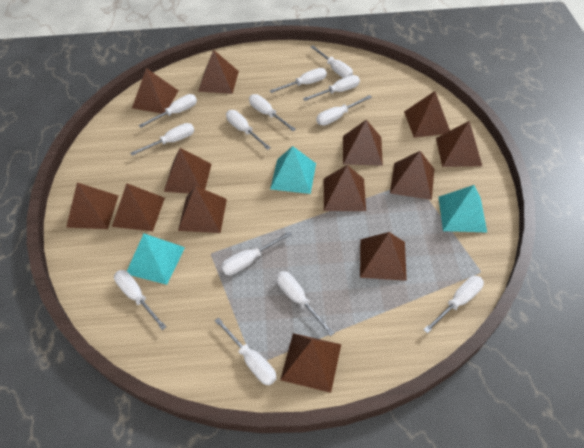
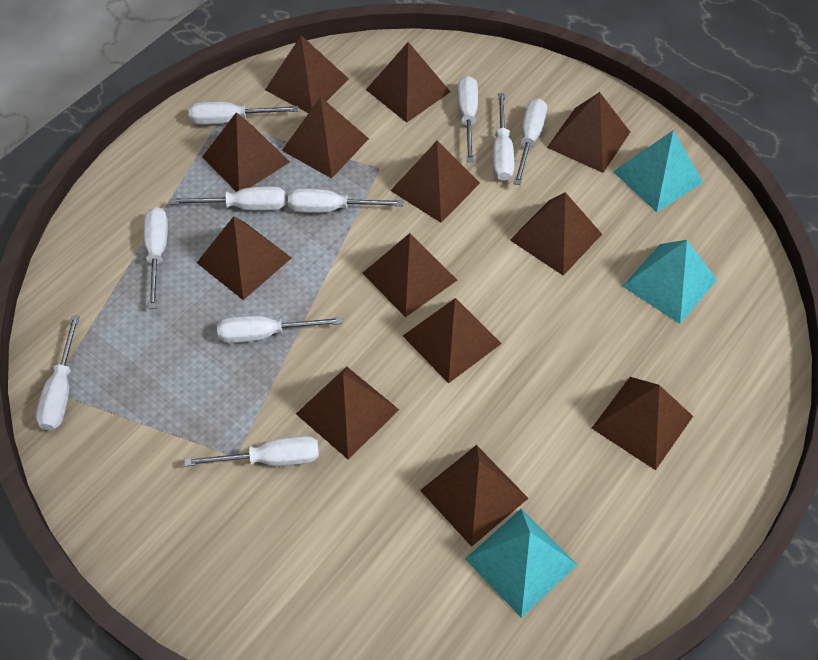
white screwdriver: [114,270,166,330] [130,123,194,156] [139,94,197,128] [215,317,277,385] [221,231,292,275] [226,110,271,150] [249,94,296,131] [270,68,327,93] [276,271,334,336] [303,75,360,101] [311,46,353,78] [316,95,372,126] [423,276,484,333] = 13 -> [36,315,80,431] [144,207,168,309] [170,186,286,211] [184,436,319,466] [189,102,298,125] [217,316,343,343] [288,188,403,213] [457,76,478,162] [493,93,514,181] [514,98,547,185] = 10

